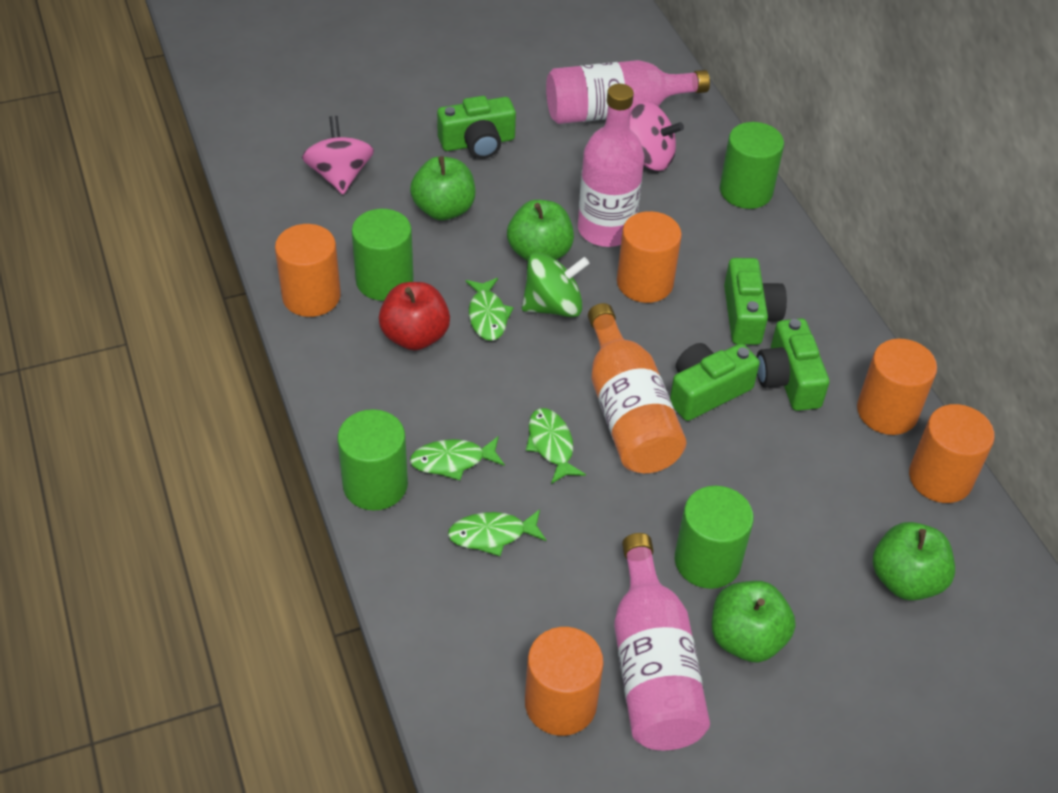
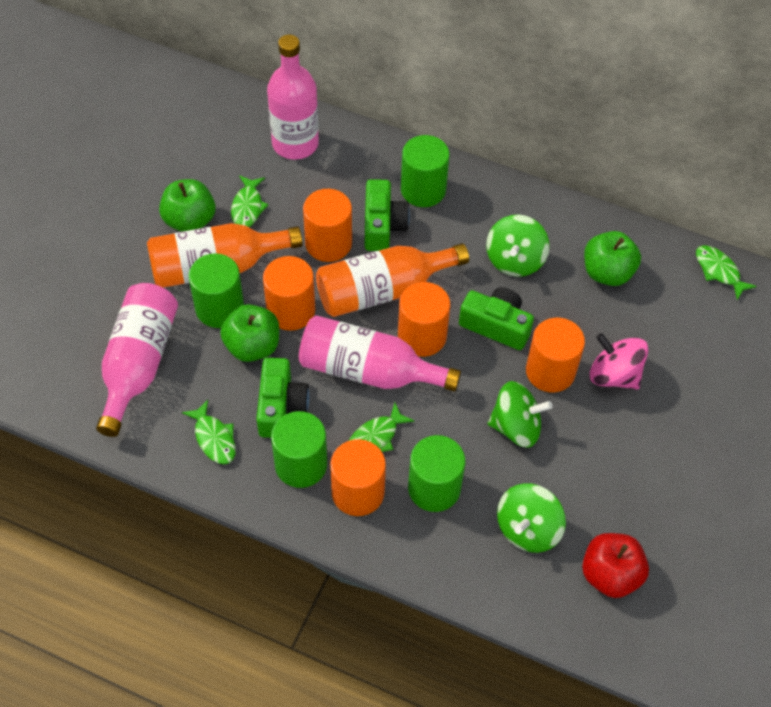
green apple: [410,156,475,220] [507,200,574,261] [712,581,796,663] [873,522,955,601] = 4 -> [159,179,216,232] [220,304,279,362] [584,231,641,286] = 3
green camera: [437,96,516,159] [670,343,760,421] [724,258,787,345] [757,318,829,411] = 4 -> [256,358,309,438] [365,179,410,251] [459,287,534,350] = 3
green spinning top: [522,252,590,317] = 1 -> [486,215,549,277] [488,381,553,448] [497,483,566,553] = 3
orange bottle: [588,303,686,473] = 1 -> [147,223,303,288] [316,243,469,317] = 2
pink spinning top: [302,116,374,194] [629,102,684,171] = 2 -> [589,333,648,389] = 1

